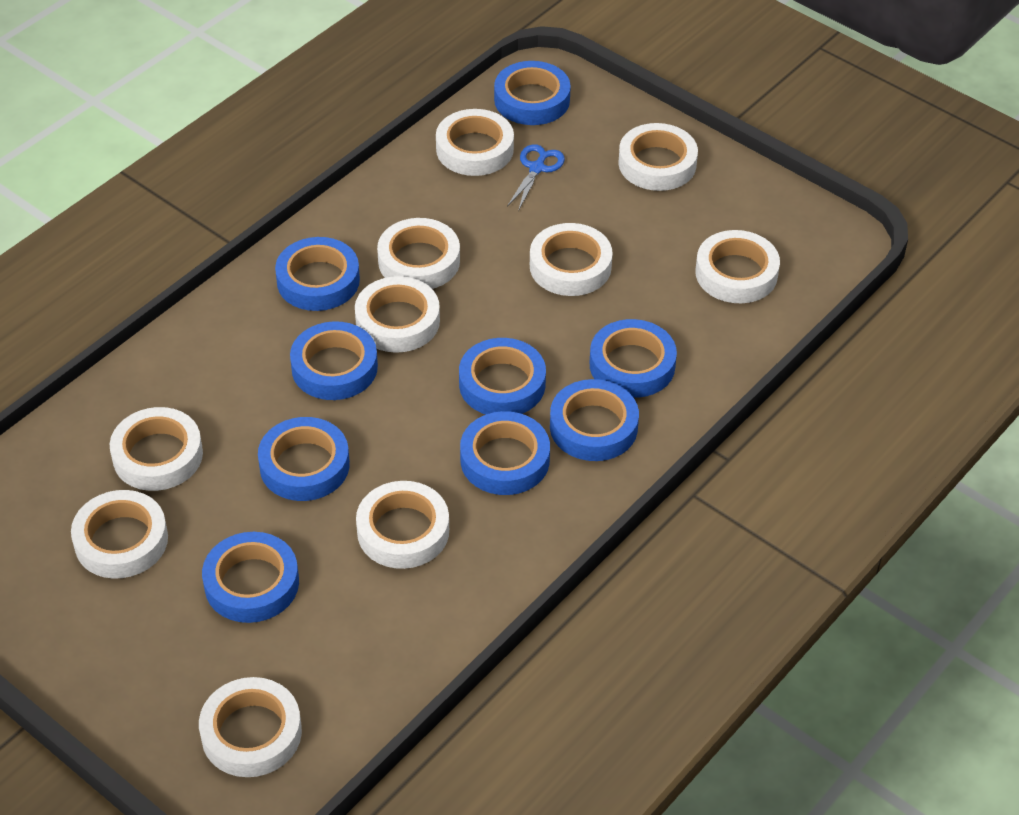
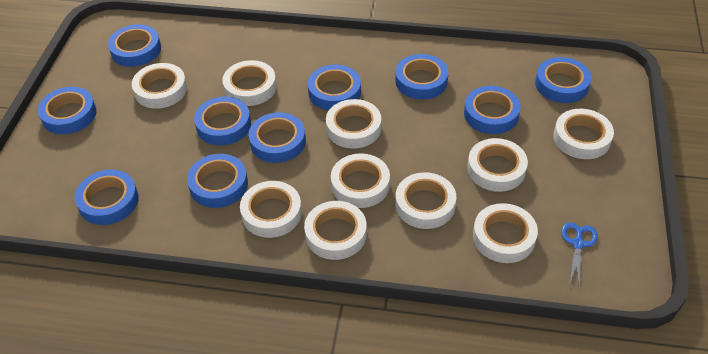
blue tape: [202,532,299,623] [258,417,350,501] [275,237,360,311] [290,321,378,400] [459,338,546,415] [460,411,550,495] [494,61,571,125] [550,379,639,461] [590,319,677,398] = 9 -> [38,87,97,134] [75,170,139,225] [108,24,161,67] [187,154,248,208] [194,97,251,145] [249,112,306,163] [308,65,361,110] [395,54,448,99] [464,86,521,134] [535,57,591,103] = 10

